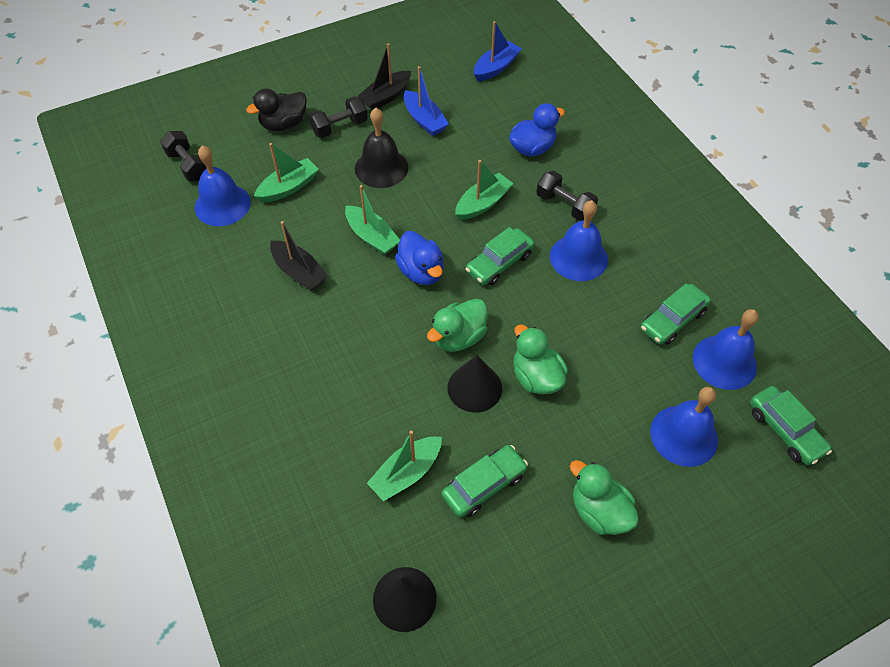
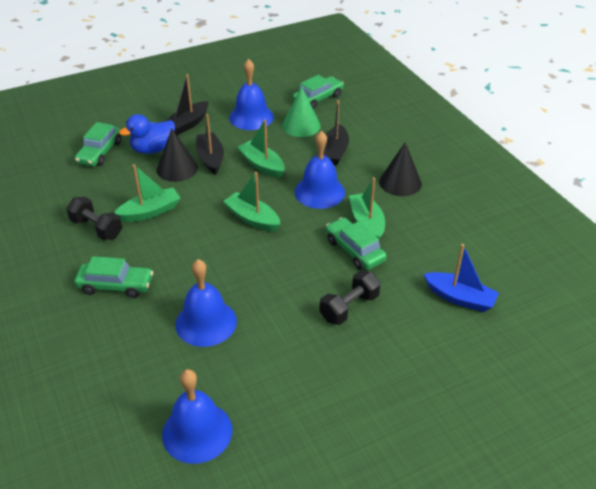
black bell: [355,108,409,188] = 1 -> none = 0
black boat: [270,221,328,291] [358,43,411,110] = 2 -> [166,74,208,135] [196,114,224,175] [324,100,349,166] = 3
black duck: [246,88,307,131] = 1 -> none = 0
black dumbbell: [160,131,207,181] [309,96,368,138] [536,171,598,221] = 3 -> [66,197,122,240] [319,271,381,325] = 2
blue boat: [404,66,449,136] [474,21,522,81] = 2 -> [424,244,499,312] = 1
blue duck: [395,231,444,285] [509,103,565,157] = 2 -> [119,114,175,154] = 1
green cone: none = 0 -> [282,87,321,137] = 1
green duck: [427,299,488,352] [513,324,568,395] [570,460,639,535] = 3 -> none = 0

